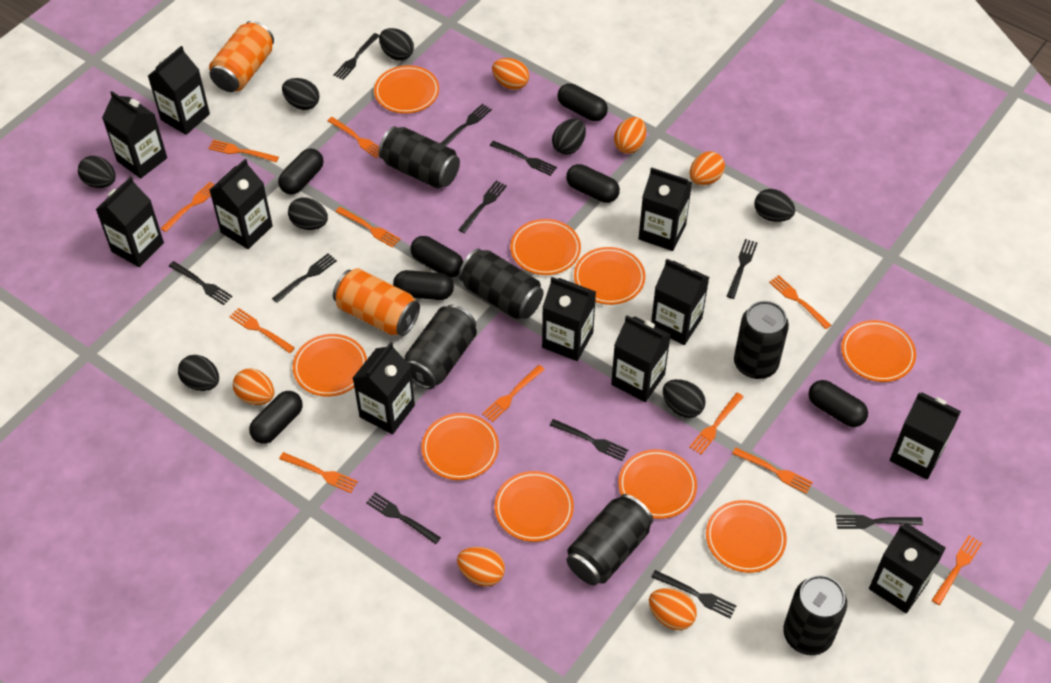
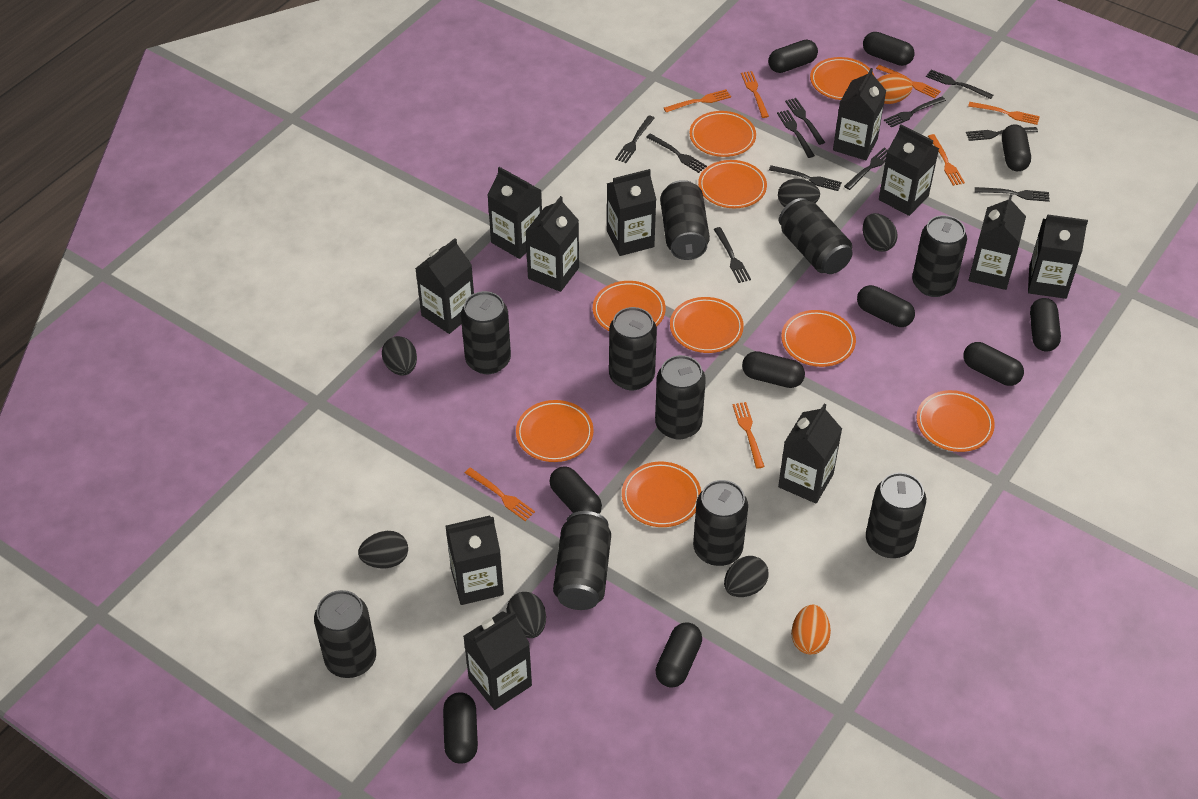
black can: [379,126,460,189] [404,305,477,389] [459,248,544,319] [567,494,653,585] [734,301,789,379] [783,575,847,655] = 6 -> [314,590,376,678] [461,291,511,374] [553,511,611,610] [609,307,657,390] [655,355,706,439] [660,180,710,260] [693,480,748,566] [779,198,853,274] [866,472,926,558] [912,215,967,297] = 10
black capsule: [249,391,303,444] [278,148,324,195] [393,270,454,300] [410,236,463,278] [557,83,608,121] [566,164,620,203] [808,380,868,427] = 7 -> [443,692,478,764] [549,466,602,514] [656,622,702,688] [742,351,805,388] [768,39,818,73] [857,285,915,327] [863,32,915,66] [963,342,1024,386] [1002,124,1031,171] [1030,298,1061,352] = 10
black egg: [78,156,116,188] [178,355,219,391] [282,78,320,110] [288,197,328,230] [379,28,414,61] [552,119,586,155] [663,379,706,418] [754,189,795,222] = 8 -> [358,531,408,568] [382,336,417,376] [506,592,546,638] [724,556,769,597] [778,179,820,207] [863,213,897,252] = 6
orange can: [209,21,274,92] [333,268,420,336] = 2 -> none = 0
orange egg: [233,368,274,405] [457,547,505,586] [492,58,529,90] [614,117,646,154] [649,588,697,630] [690,151,725,185] = 6 -> [791,605,831,655] [877,74,912,104] = 2
orange fork: [160,182,214,232] [208,140,279,162] [229,308,295,353] [279,452,358,493] [327,117,379,158] [335,207,401,248] [482,365,545,422] [689,393,743,455] [732,448,813,494] [769,275,831,329] [932,535,982,605] = 11 -> [465,468,535,521] [664,89,731,112] [732,402,765,469] [741,71,769,118] [876,65,941,98] [928,134,965,186] [968,102,1040,125] = 7

